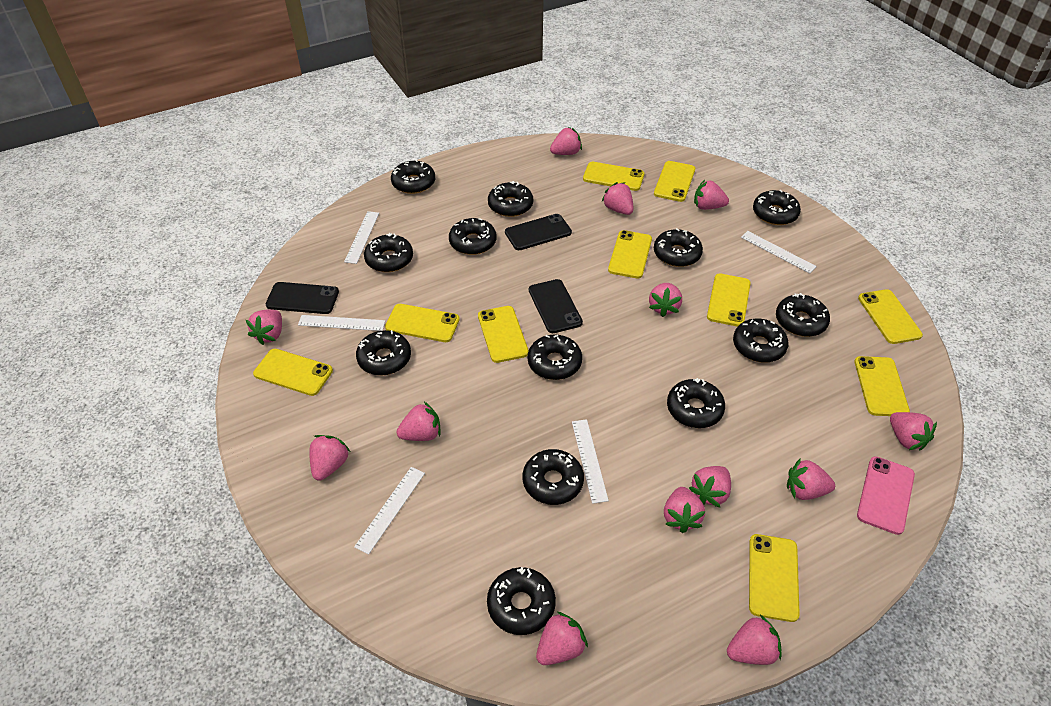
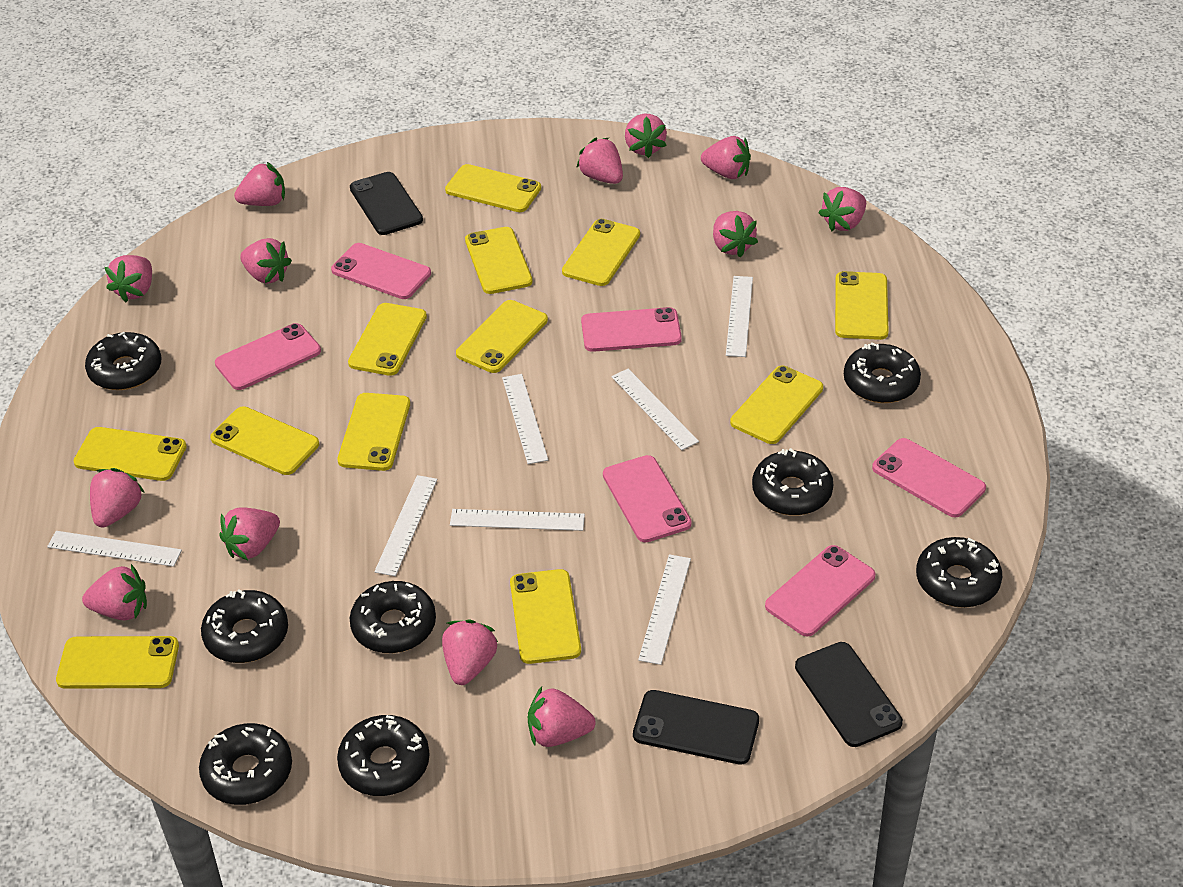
black donut: [356,330,411,376] [364,233,413,272] [391,159,435,194] [449,218,496,255] [487,567,556,635] [488,181,533,217] [523,449,584,505] [528,335,582,380] [654,228,703,267] [667,378,725,428] [733,319,788,363] [753,190,801,225] [776,293,830,337] = 13 -> [85,332,161,390] [199,723,292,805] [201,589,288,663] [337,715,430,796] [350,581,436,653] [752,448,833,515] [844,342,921,403] [916,537,1002,608] = 8
pink phone: [857,456,915,535] = 1 -> [215,323,321,390] [331,243,431,299] [581,307,682,352] [603,455,692,543] [765,545,875,637] [872,438,986,518] = 6
white ruler: [298,315,385,331] [344,211,379,264] [354,467,425,555] [572,419,609,504] [741,231,817,273] = 5 -> [47,531,182,567] [374,475,437,576] [450,509,585,531] [502,374,548,464] [611,369,699,450] [638,554,691,665] [726,276,753,357] = 7
yellow phone: [253,349,333,396] [385,304,460,342] [478,306,529,363] [583,162,644,191] [608,230,652,279] [654,161,695,202] [707,273,751,327] [749,534,800,622] [855,356,910,416] [858,289,923,344] = 10 -> [56,636,179,689] [74,427,187,481] [210,406,319,475] [337,393,410,471] [348,303,427,376] [445,164,541,212] [456,300,548,373] [465,227,533,294] [510,569,581,664] [562,219,640,286] [730,366,823,444] [835,271,889,340] = 12

